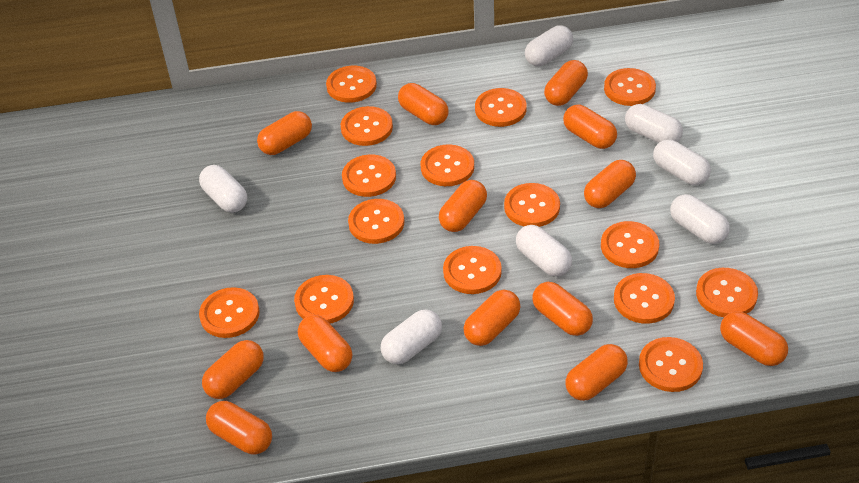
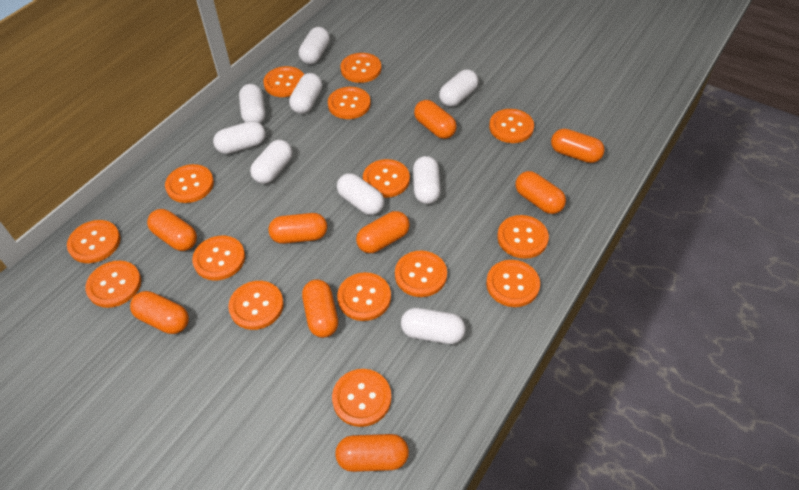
orange capsule: [202,340,264,399] [206,401,272,454] [257,111,312,155] [298,315,352,372] [398,83,449,125] [439,180,487,232] [463,290,521,346] [532,282,593,336] [544,60,588,106] [563,105,617,149] [566,344,628,401] [584,160,636,208] [720,311,788,366] = 13 -> [130,291,189,334] [147,209,197,251] [268,213,327,244] [302,279,338,338] [335,434,409,472] [356,211,410,253] [414,100,457,139] [515,171,566,214] [551,129,605,163] = 9
white capsule: [199,165,247,213] [381,309,442,364] [516,225,572,277] [525,25,573,66] [625,104,683,143] [653,139,711,185] [670,194,730,244] = 7 -> [213,121,266,154] [239,84,265,123] [250,140,292,184] [289,73,322,114] [299,27,330,64] [337,173,384,215] [401,308,465,344] [413,156,441,204] [439,69,479,107] = 9

